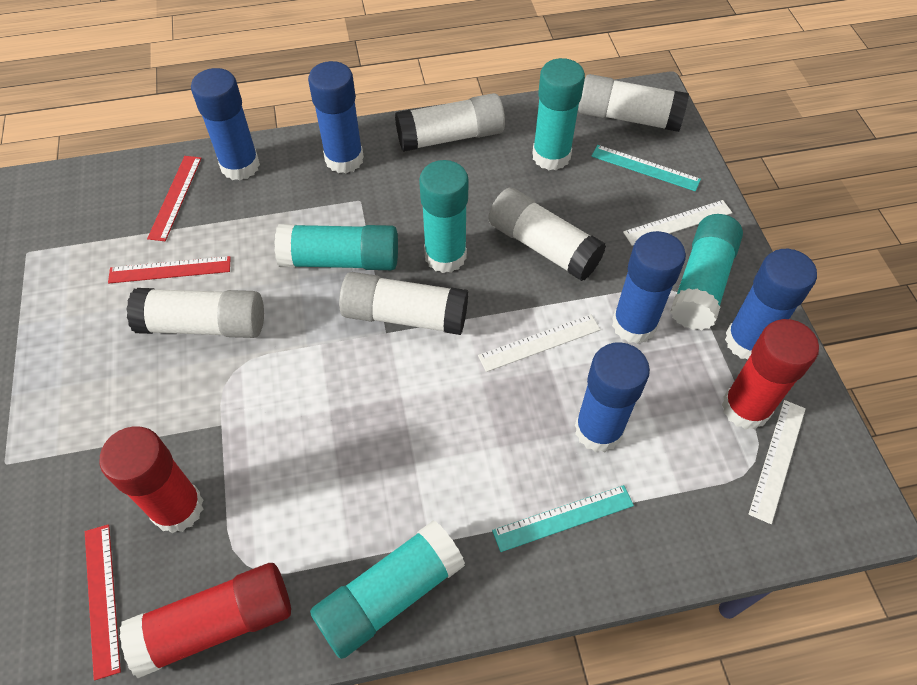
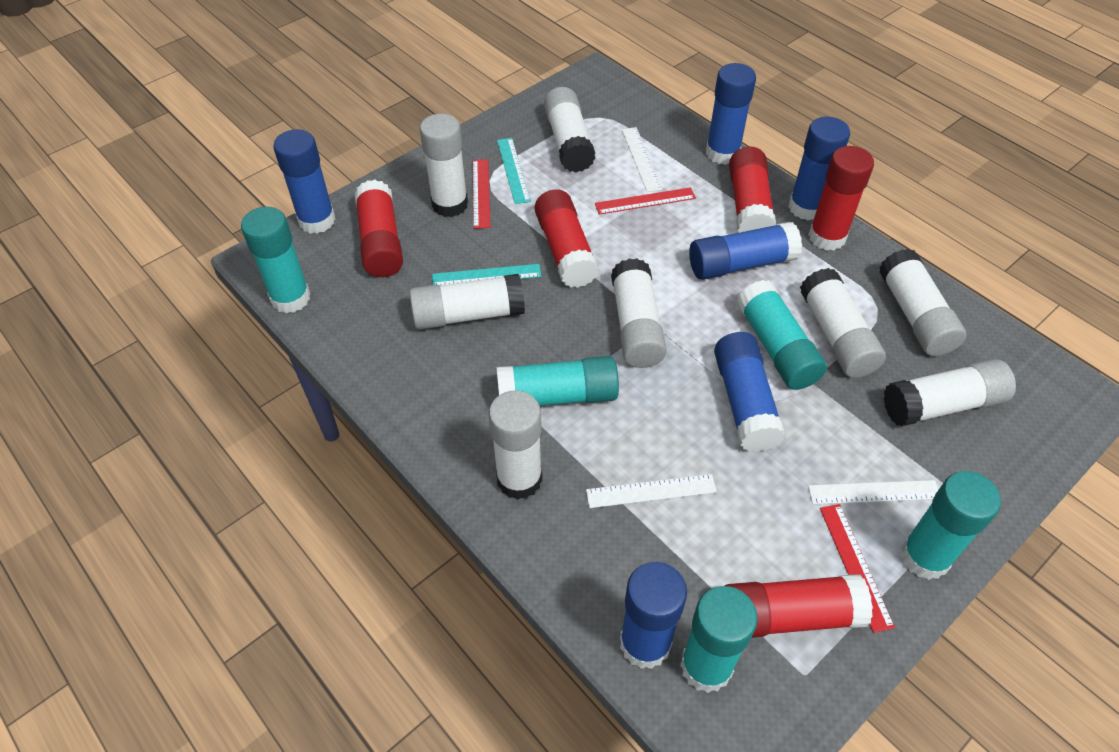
blue glue stick: [191,68,260,180] [308,61,364,173] [575,342,650,452] [612,231,686,344] [725,249,817,360] = 5 -> [273,129,336,234] [620,562,687,669] [689,222,802,280] [706,63,756,165] [714,332,786,452] [788,117,850,220] = 6
red glue stick: [100,426,203,533] [120,563,291,678] [722,319,819,430] = 3 -> [354,180,403,277] [535,189,599,288] [725,574,873,638] [729,147,776,232] [808,146,874,250] = 5
white glue stick: [126,288,264,338] [339,272,468,335] [395,93,505,152] [488,188,606,281] [578,74,689,132] = 5 -> [409,274,525,330] [420,114,468,217] [489,390,542,500] [544,87,595,172] [611,258,667,368] [800,268,886,378] [879,249,967,356] [884,359,1016,427] = 8

